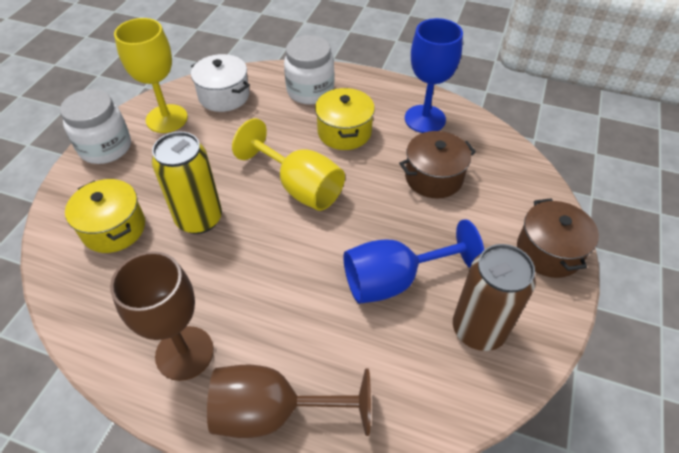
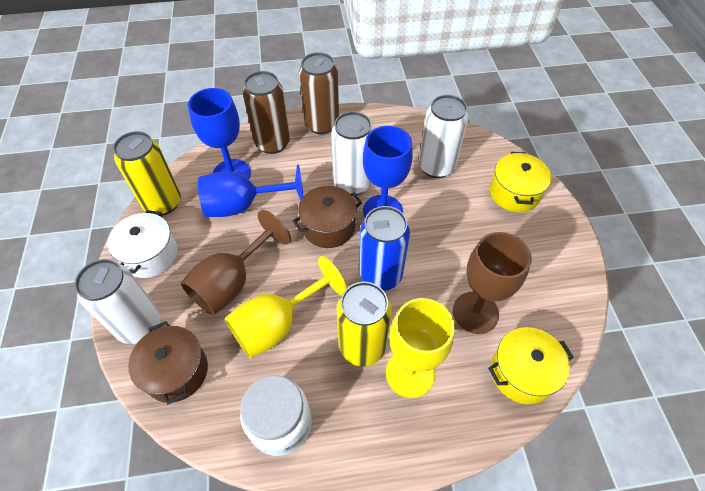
blue can: none = 0 -> [359,206,410,291] = 1
blue goblet: [343,219,484,304] [405,18,463,133] = 2 -> [188,88,251,180] [198,165,303,217] [363,126,413,218] = 3
brown can: [453,244,536,351] = 1 -> [243,71,290,154] [299,52,339,135] = 2
white can: none = 0 -> [74,259,160,344] [331,111,373,195] [419,95,468,178] = 3
white jar: [60,89,131,164] [284,35,334,105] = 2 -> [240,375,311,456] = 1
yellow can: [152,131,222,234] = 1 -> [113,131,181,216] [337,282,392,366] = 2

